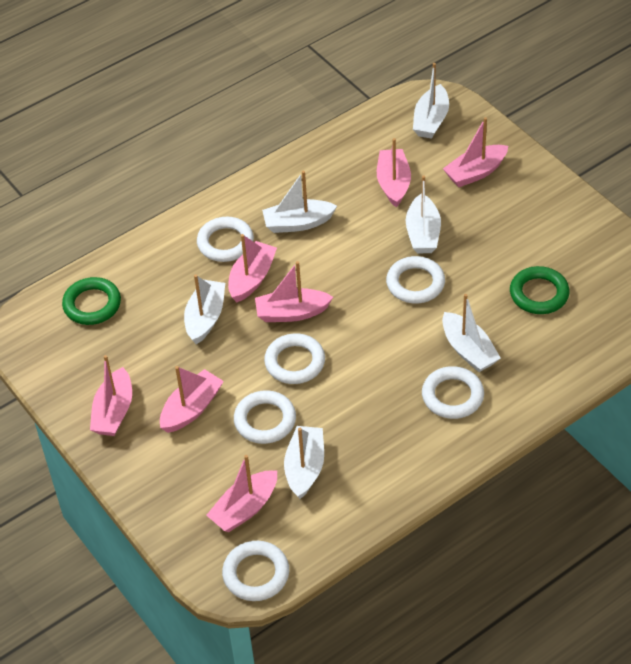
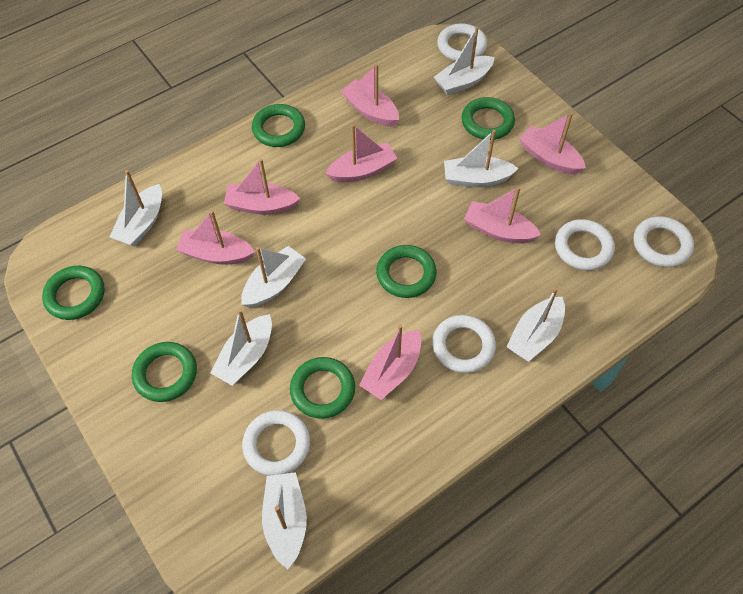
green ring: [62,277,121,325] [510,266,569,314] = 2 -> [42,266,105,320] [132,342,197,402] [252,104,305,147] [290,357,355,419] [376,245,437,298] [462,97,515,140] = 6
white boat: [184,275,225,344] [262,171,337,233] [284,426,324,499] [406,175,441,254] [413,63,449,139] [442,294,501,372] = 6 -> [110,170,162,247] [210,309,272,386] [241,246,306,308] [262,472,307,569] [434,26,495,95] [444,130,518,187] [506,287,565,362] = 7
white ring: [197,217,254,262] [222,541,289,601] [234,390,296,444] [264,333,325,384] [386,256,445,303] [422,366,484,419] = 6 -> [242,410,310,476] [432,315,496,373] [437,23,487,61] [555,219,615,270] [634,216,694,267] = 5

